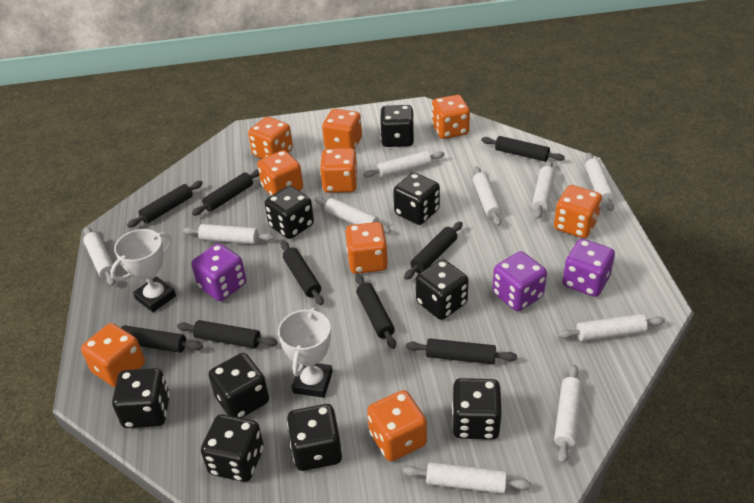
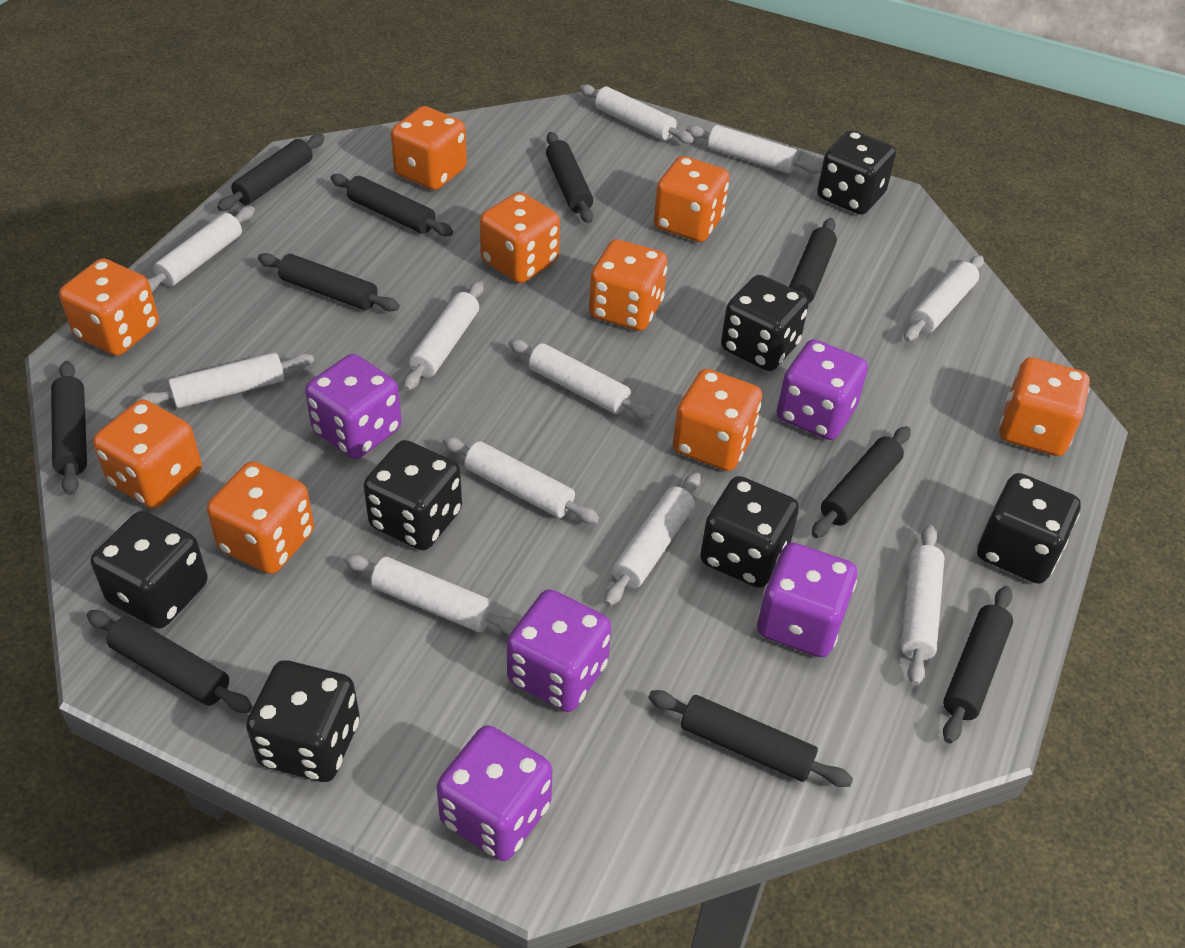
black dice: [112,368,170,428] [201,414,264,482] [209,353,269,418] [265,186,314,239] [287,404,342,471] [380,105,414,147] [393,173,440,225] [416,259,469,320] [452,378,502,440] = 9 -> [91,511,208,628] [246,660,360,782] [364,440,462,550] [700,476,799,588] [721,275,809,371] [817,130,896,215] [977,473,1081,584] = 7
black rolling pin: [121,325,203,353] [127,181,203,228] [177,320,278,349] [192,169,259,216] [281,241,324,305] [355,274,396,349] [404,222,463,280] [406,338,517,364] [481,136,565,162] = 9 -> [51,361,87,495] [86,610,253,713] [217,134,325,211] [258,253,400,311] [330,174,453,236] [546,132,593,223] [648,690,853,787] [789,218,837,303] [812,426,911,538] [943,586,1013,744] = 10
purple dice: [191,243,246,301] [492,251,547,311] [562,239,615,297] = 3 -> [305,354,402,459] [437,725,552,861] [507,589,611,712] [757,543,857,657] [777,339,868,440] = 5
white rolling pin: [83,227,115,286] [183,224,274,244] [314,197,391,233] [363,151,445,178] [403,462,531,494] [473,166,502,226] [532,160,555,219] [554,364,582,464] [558,314,665,341] [585,152,614,211] = 10 -> [137,353,314,408] [148,206,255,293] [344,554,519,635] [403,281,484,391] [443,437,599,524] [509,339,653,419] [579,84,694,143] [604,472,701,606] [686,125,821,174] [901,525,945,686] [904,255,984,342] = 11
white trophy: [110,229,176,312] [278,307,332,398] = 2 -> none = 0

